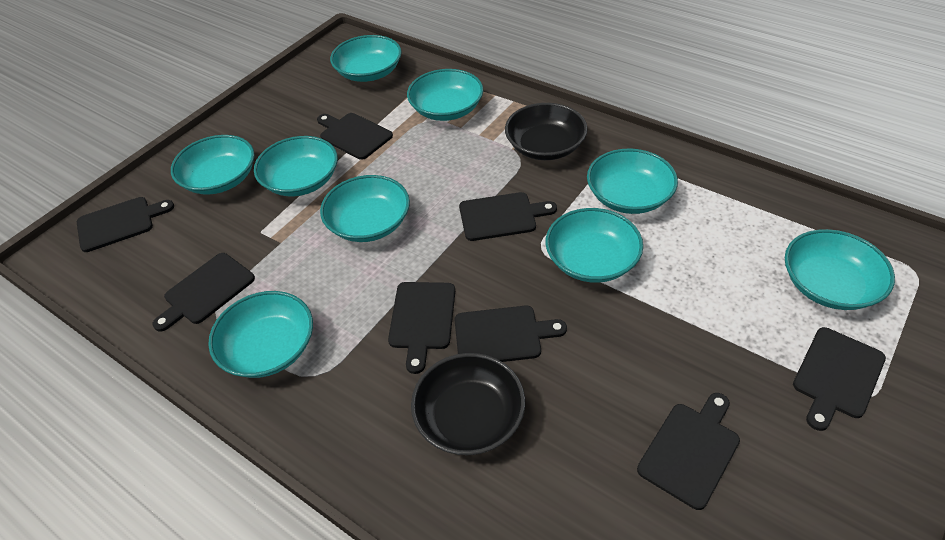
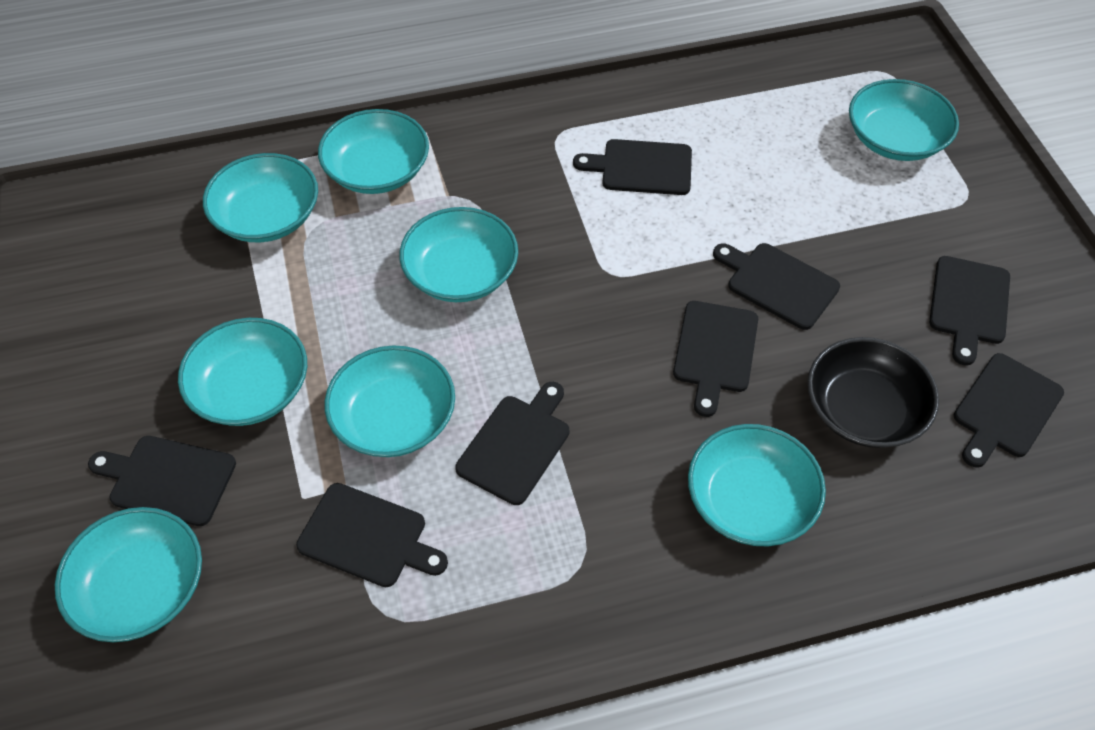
black bowl: [411,353,525,455] [505,103,588,160] = 2 -> [808,337,939,448] = 1
turquoise bowl: [171,135,255,195] [208,291,313,378] [254,136,338,196] [320,175,410,242] [330,35,402,82] [407,69,483,121] [546,208,643,283] [587,149,678,214] [785,229,895,310] = 9 -> [55,507,202,642] [178,318,307,426] [203,153,318,242] [318,109,429,194] [325,345,455,457] [399,207,518,302] [688,424,826,546] [849,79,959,161] = 8

